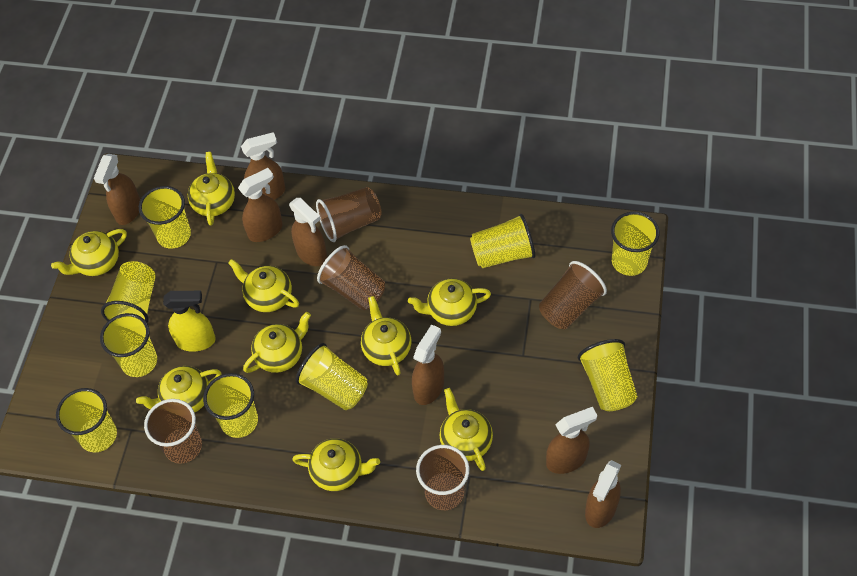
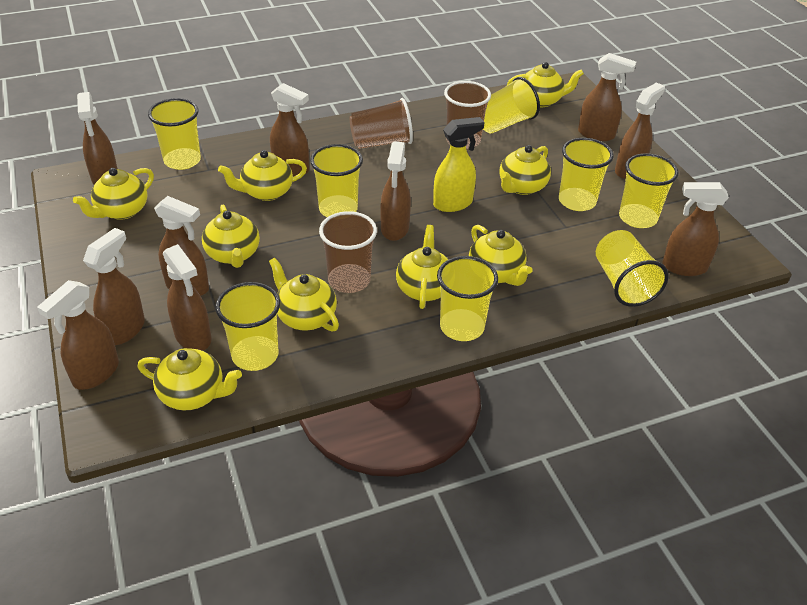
brown cup: [144,399,202,464] [316,187,381,242] [317,245,385,310] [416,445,469,510] [539,261,607,329] = 5 -> [319,211,377,293] [349,98,413,149] [444,81,491,149] = 3
brown spray bottle: [94,154,140,225] [238,168,283,242] [241,132,285,200] [289,198,327,266] [412,324,444,405] [546,407,597,474] [585,460,621,528] = 7 -> [37,280,119,390] [77,92,118,185] [83,228,145,345] [154,196,209,296] [163,244,212,351] [270,83,309,176] [380,141,411,241] [578,53,636,141] [615,83,665,179] [662,182,729,276] = 10
yellow cup: [56,388,117,452] [100,313,157,377] [101,261,156,323] [139,186,191,249] [203,373,258,438] [296,343,368,410] [470,214,535,268] [578,339,637,411] [611,212,660,276] = 9 -> [148,98,201,170] [215,282,280,371] [310,144,363,217] [437,256,498,341] [483,77,540,133] [559,138,614,211] [596,230,668,307] [619,153,679,228] = 8

